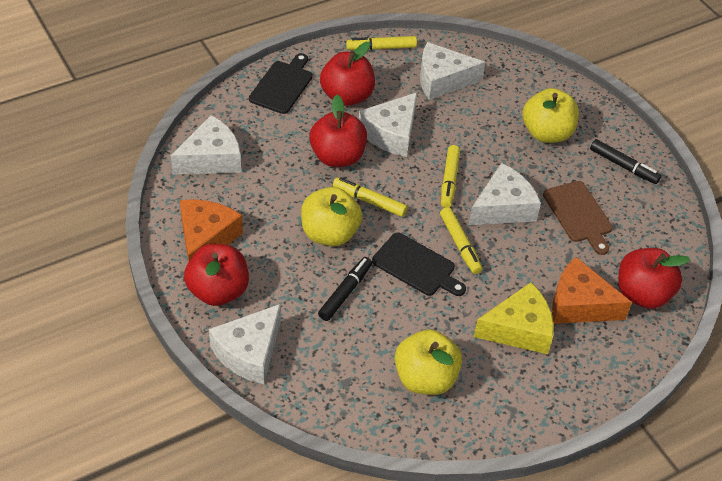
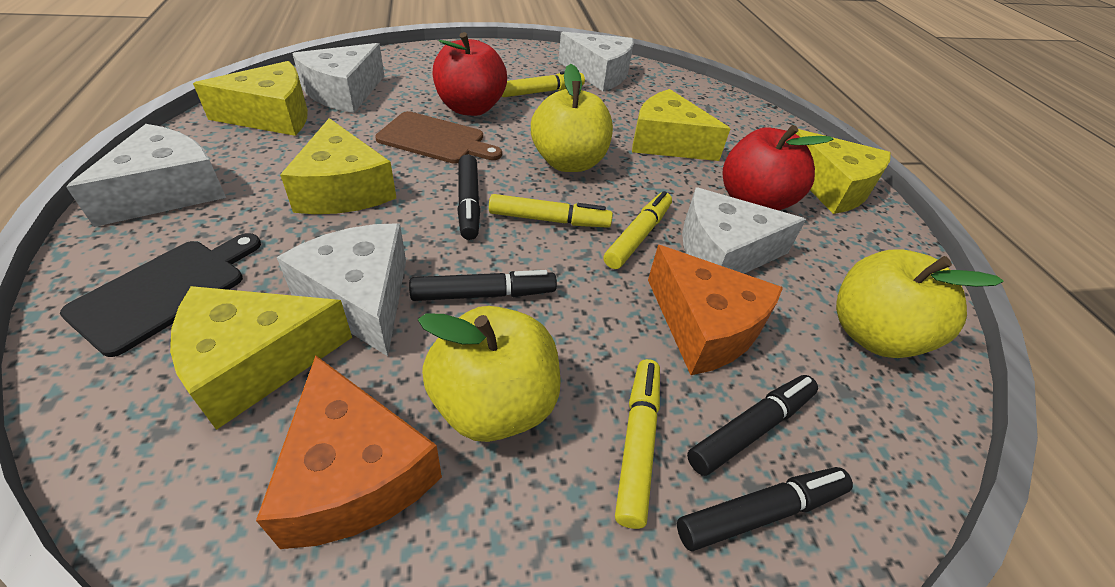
black cutting board: [249,53,313,114] [372,232,466,296] = 2 -> [60,233,261,357] = 1
black marker: [318,257,372,321] [590,139,661,184] = 2 -> [409,270,557,301] [457,154,480,240] [677,467,853,551] [687,375,818,476] = 4
red apple: [184,244,249,306] [309,95,367,167] [320,42,375,106] [618,248,690,309] = 4 -> [433,32,507,116] [722,125,833,211] = 2
yellow cheese: [474,282,554,354] = 1 -> [170,286,352,430] [193,61,308,136] [280,118,396,214] [632,89,730,161] [796,129,891,214] = 5

